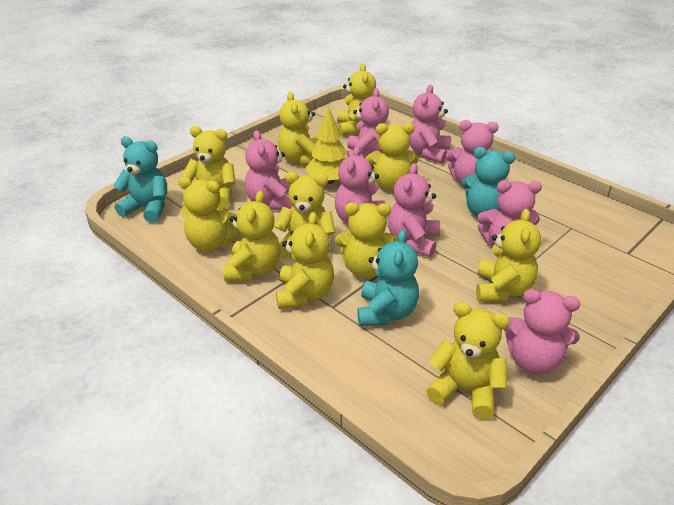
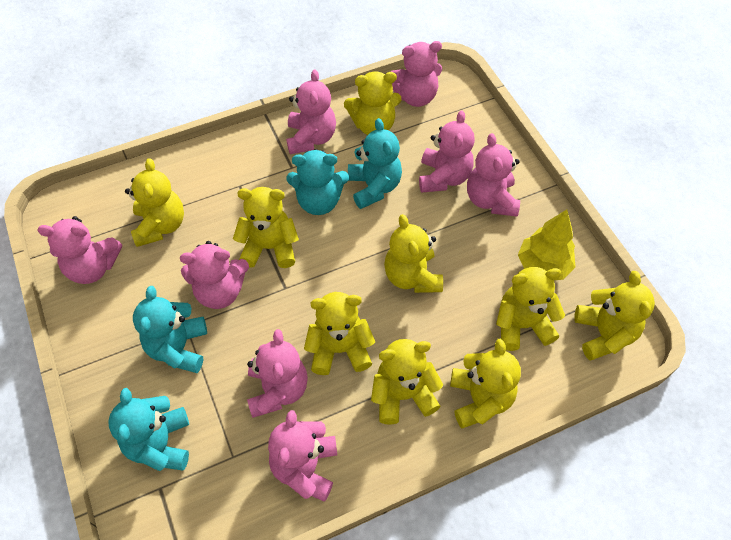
turquoise teddy bear: [113,136,167,223] [358,229,419,326] [462,147,515,217] = 3 -> [108,388,189,471] [133,286,207,373] [286,149,349,215] [348,118,402,209] = 4
yellow teddy bear: [178,177,241,252] [181,126,236,209] [224,191,281,281] [274,172,335,259] [276,212,334,309] [278,92,318,166] [335,202,397,278] [337,63,376,136] [365,123,418,190] [426,302,510,420] [476,209,541,302] = 11 -> [125,158,184,247] [233,187,299,268] [304,292,375,375] [344,71,401,135] [371,339,443,425] [384,214,443,293] [450,339,521,428] [496,267,565,351] [574,271,655,360] = 9

